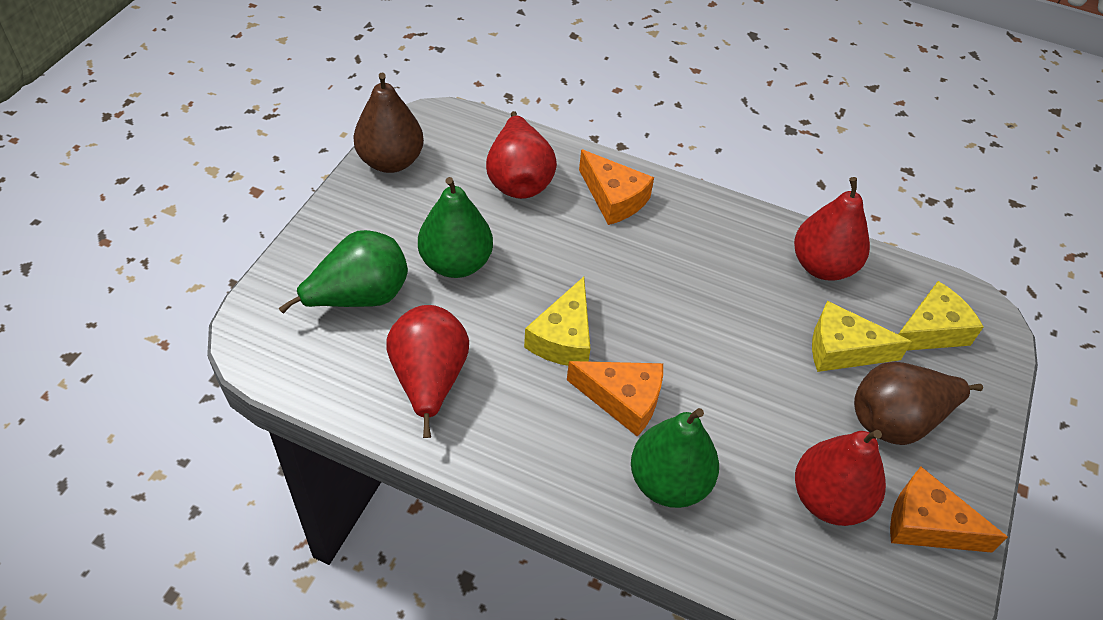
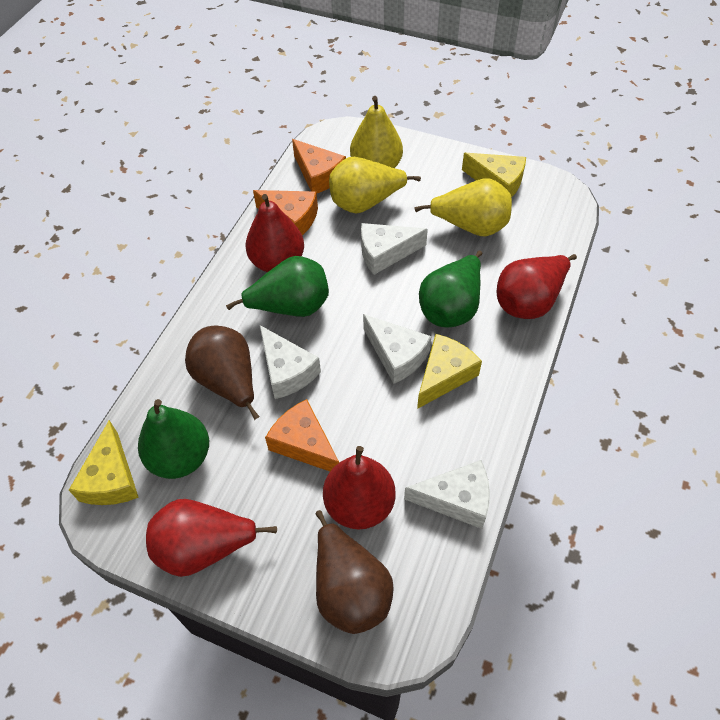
white cheese: none = 0 -> [260,325,321,399] [361,223,428,275] [363,314,431,384] [404,460,490,529] = 4
yellow pear: none = 0 -> [329,157,421,213] [350,96,403,168] [415,178,512,237] = 3

